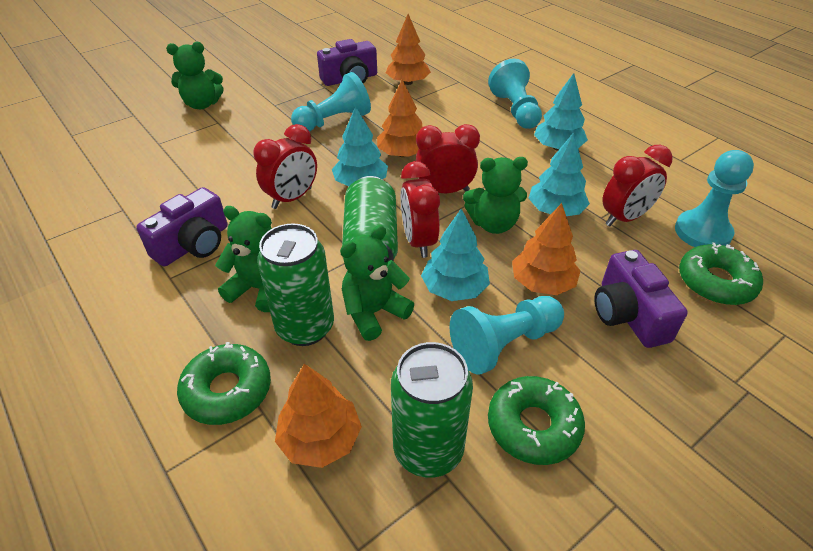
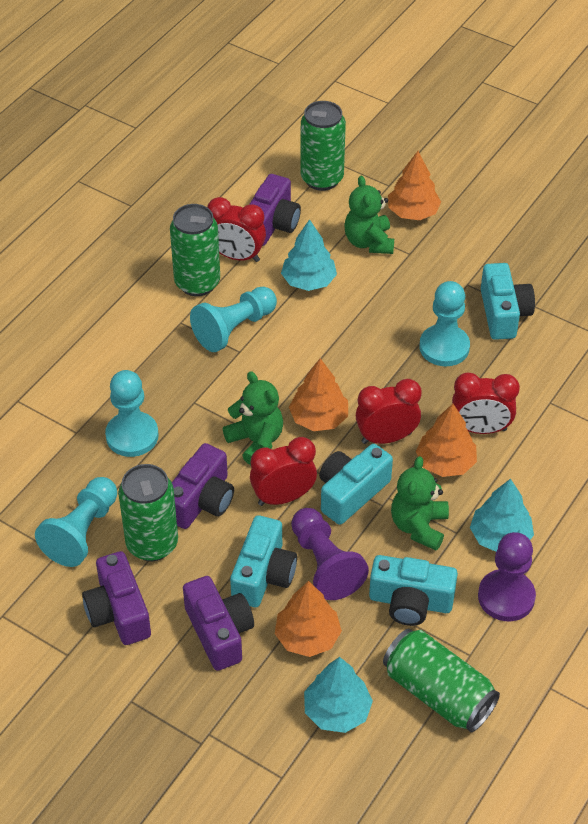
green can: [257,223,334,346] [342,176,398,262] [391,342,473,478] = 3 -> [118,464,178,561] [170,204,220,296] [300,101,346,191] [383,629,500,732] = 4
green donut: [177,342,271,425] [488,376,585,465] [679,242,763,305] = 3 -> none = 0
green teddy bear: [166,42,224,109] [215,206,272,312] [340,225,414,341] [463,157,528,234] = 4 -> [223,371,283,465] [344,176,394,254] [391,456,449,550] = 3
purple camera: [136,187,227,266] [317,39,377,86] [594,250,688,348] = 3 -> [82,551,151,645] [172,443,234,529] [183,576,254,671] [250,174,301,246] = 4
purple pawn: none = 0 -> [291,508,369,600] [478,532,536,621] = 2
turquoise camera: none = 0 -> [230,515,297,607] [319,444,393,525] [369,555,458,626] [481,263,535,340] = 4
turquoise tree: [332,106,388,186] [421,209,490,301] [528,133,590,216] [534,73,588,151] = 4 -> [281,219,337,291] [304,657,373,733] [470,479,534,552] = 3

